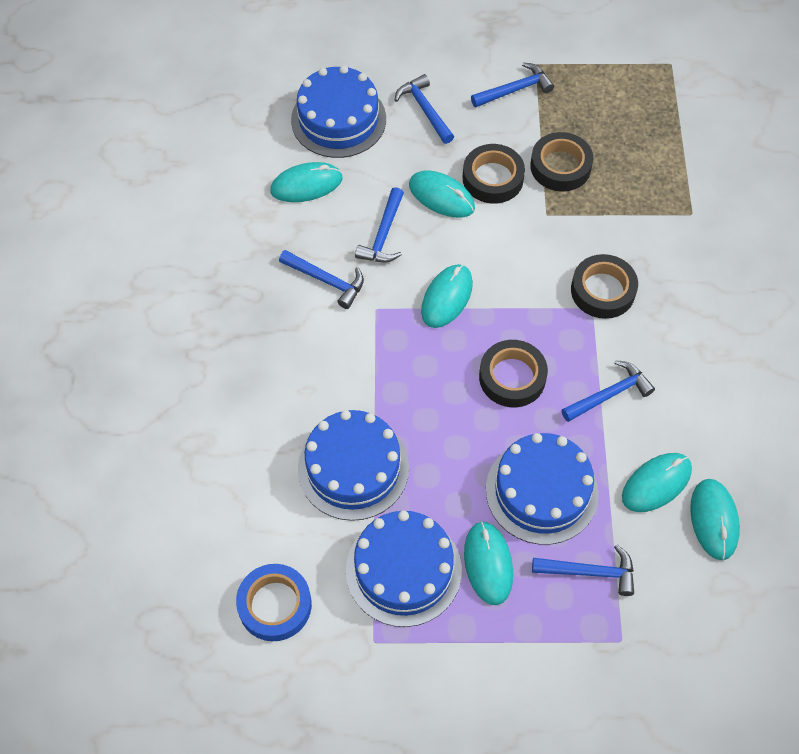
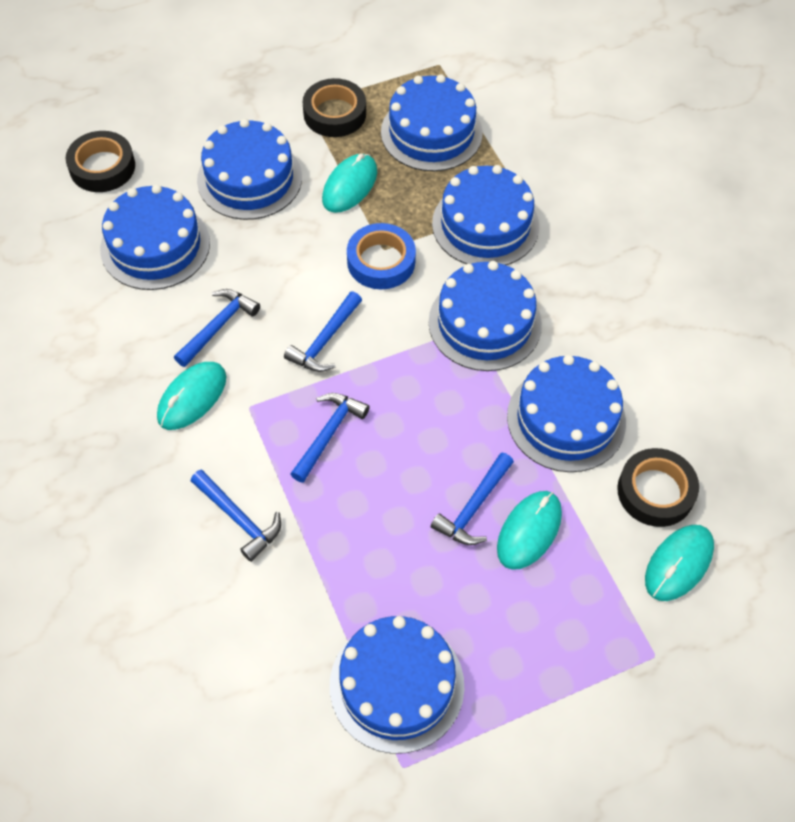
black tape: [463,144,525,204] [479,340,548,407] [530,132,593,191] [571,254,638,319] = 4 -> [66,131,135,192] [303,78,366,137] [617,448,699,527] = 3
blue cake: [291,65,386,158] [298,410,409,521] [346,510,462,627] [486,433,598,545] = 4 -> [100,184,210,290] [197,119,302,220] [330,616,464,754] [381,74,482,171] [429,261,542,371] [432,165,539,265] [507,355,626,472] = 7
blue hammer: [279,250,364,309] [355,187,404,262] [395,74,454,144] [471,62,554,107] [532,544,634,596] [561,360,655,422] = 6 -> [174,289,260,367] [191,470,281,562] [284,291,362,372] [291,393,370,483] [431,452,514,545] = 5
turquoise mouse: [270,162,343,202] [409,171,475,218] [421,264,473,328] [464,521,513,605] [622,453,692,512] [690,479,740,560] = 6 -> [157,362,226,430] [322,153,377,213] [497,491,562,570] [645,525,714,601] = 4

